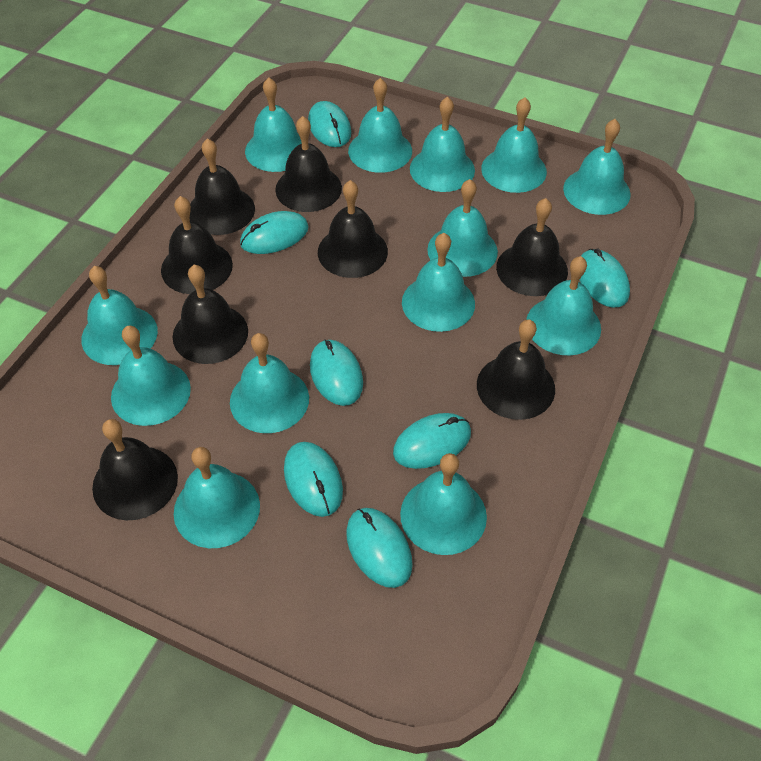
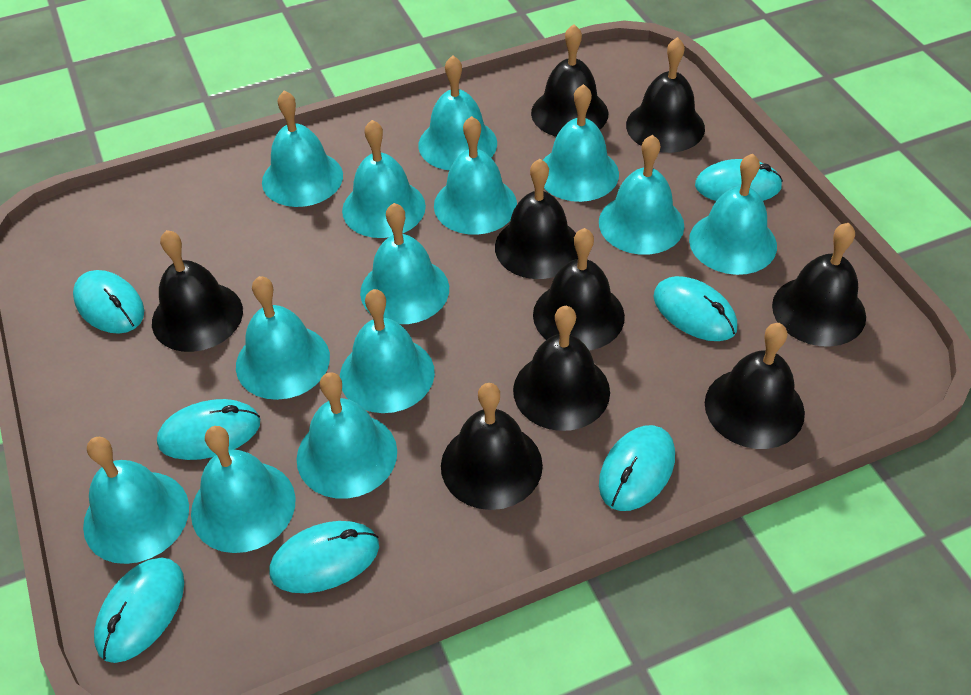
black bell: [92,419,178,520] [161,196,233,294] [173,265,248,364] [190,138,255,235] [275,116,342,212] [318,180,388,278] [477,319,555,420] [496,198,568,296] = 8 -> [152,230,243,352] [441,383,543,510] [495,159,578,279] [513,306,610,431] [531,24,608,137] [533,228,625,350] [626,37,705,153] [705,323,805,449] [772,223,866,347] = 9

